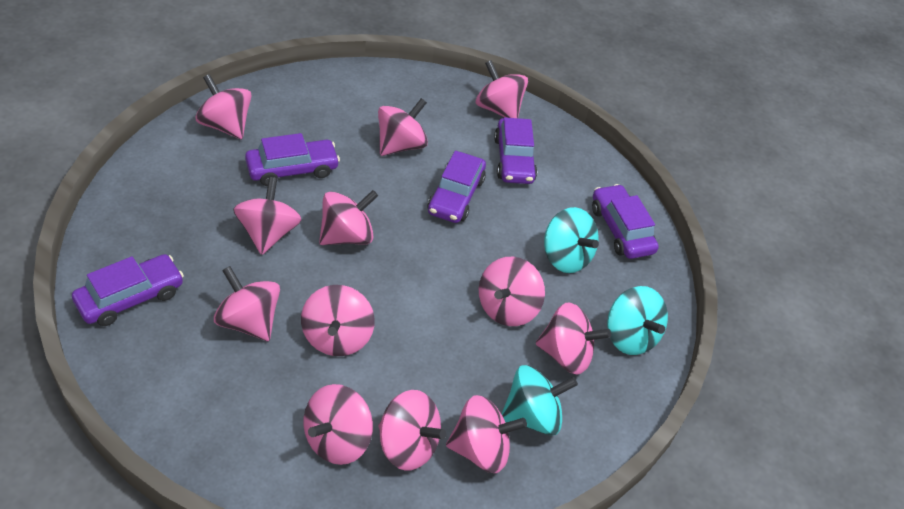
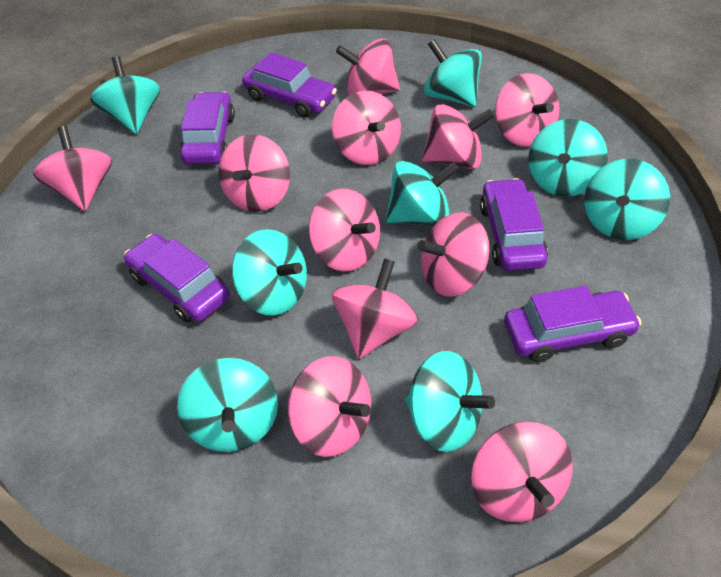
pink spinning top: [196,74,252,139] [214,266,280,341] [233,177,302,255] [301,285,375,356] [303,384,373,465] [319,190,378,245] [378,98,428,156] [378,390,446,471] [446,395,527,473] [476,60,528,118] [479,257,545,326] [536,302,611,375] = 12 -> [33,126,112,211] [218,134,290,212] [288,356,371,457] [309,189,380,272] [332,91,401,165] [332,258,418,359] [336,39,400,96] [417,212,489,297] [422,104,494,169] [471,422,572,522] [495,73,559,147] = 11
turquoise spinning top: [502,365,578,435] [544,207,599,273] [607,286,668,355] = 3 -> [90,56,160,134] [177,358,278,452] [232,229,307,315] [386,161,459,226] [405,351,495,452] [424,39,482,107] [528,119,608,197] [584,159,670,240] = 8

